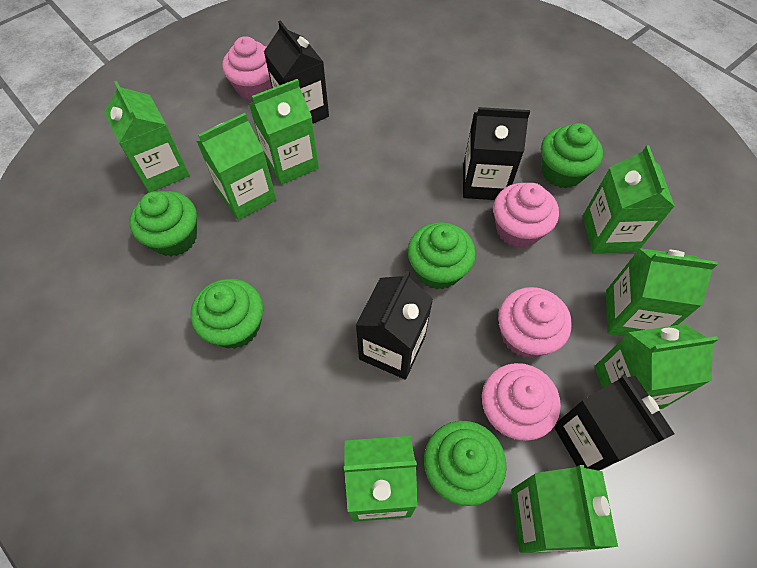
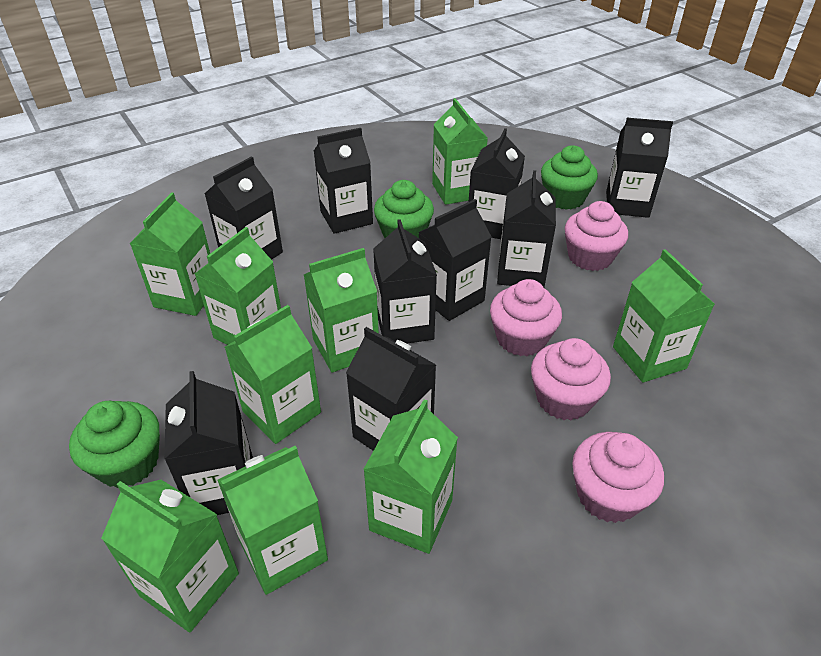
black carton: [264,20,329,123] [356,271,433,380] [463,107,530,200] [554,375,675,471] = 4 -> [164,371,253,515] [205,156,283,260] [314,128,373,234] [346,327,436,451] [373,219,437,343] [418,199,491,321] [469,128,525,239] [497,170,556,288] [606,118,673,218] = 9
green carton: [104,81,190,193] [197,113,277,220] [249,79,319,185] [344,436,418,522] [511,465,618,553] [583,145,675,254] [595,324,719,409] [606,248,718,336] = 8 -> [101,480,239,632] [129,192,210,316] [195,227,281,345] [217,446,328,595] [225,305,321,444] [304,248,379,373] [363,400,458,554] [432,98,488,205] [613,249,715,382] = 9
green cupcake: [130,191,197,257] [191,279,263,349] [408,222,476,290] [424,421,507,506] [541,123,603,188] = 5 -> [69,401,160,488] [374,180,434,238] [541,145,598,210] = 3

